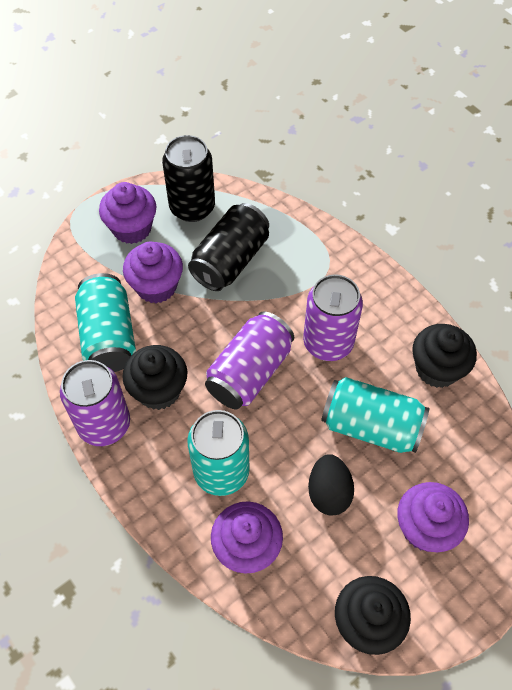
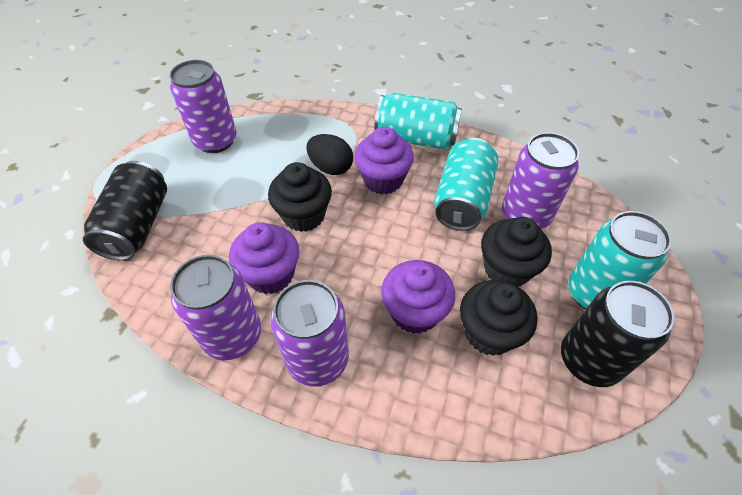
purple can: [60,360,130,446] [205,311,294,409] [303,274,363,361] = 3 -> [170,60,237,153] [170,255,261,360] [270,280,349,387] [502,133,579,229] = 4
purple cupcake: [99,182,156,244] [123,242,183,303] [211,501,283,573] [397,482,469,552] = 4 -> [229,222,299,294] [354,126,414,194] [381,260,455,334] = 3

